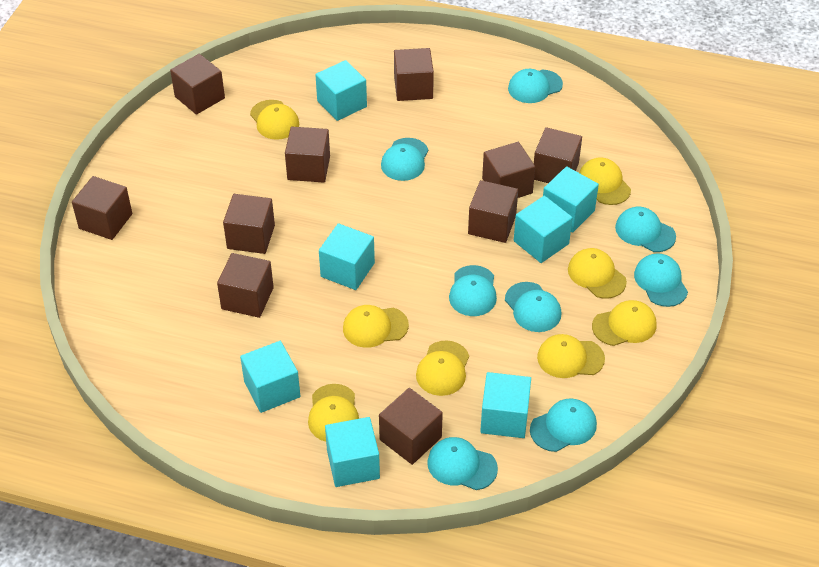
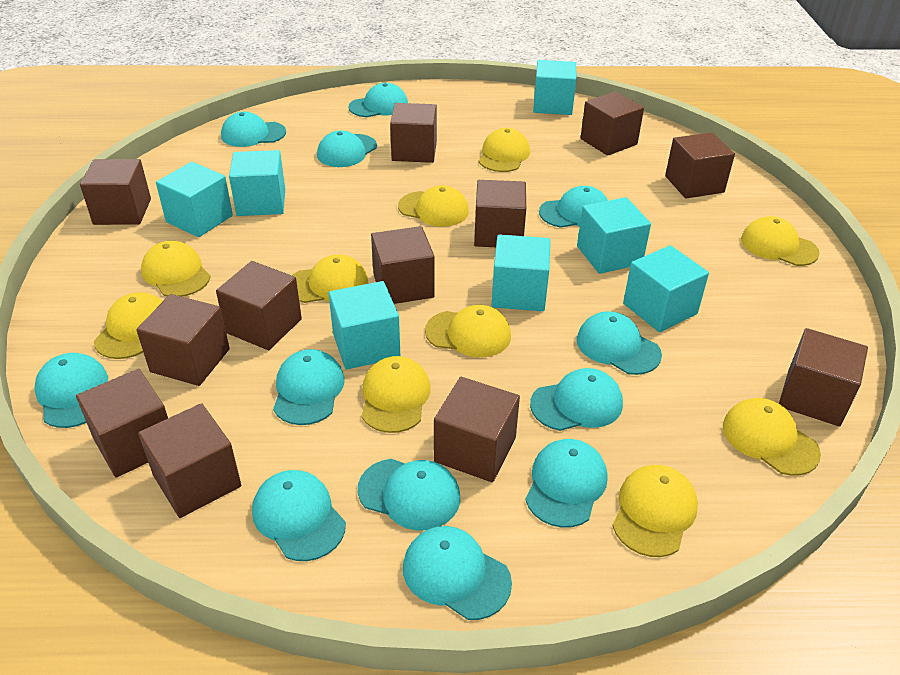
brown cube: [72,176,132,240] [170,54,225,115] [217,253,274,318] [223,194,275,254] [285,127,330,183] [379,388,443,465] [394,48,434,101] [468,180,518,243] [482,142,535,198] [534,127,582,183] = 10 -> [76,369,168,478] [80,159,151,225] [136,294,230,386] [138,403,241,518] [216,261,302,350] [371,226,435,304] [390,103,437,163] [434,377,520,482] [474,180,526,247] [580,91,644,156] [665,132,735,198] [779,328,868,427] = 12
turquoise cap: [381,138,428,181] [427,437,498,490] [449,265,497,316] [505,282,562,332] [508,69,563,103] [530,398,597,452] [615,207,676,252] [634,253,688,307] = 8 -> [34,353,108,428] [221,112,286,147] [252,470,346,561] [273,349,344,425] [317,130,377,167] [348,83,408,117] [358,459,460,531] [403,526,512,620] [525,439,607,528] [530,368,623,431] [539,186,608,228] [577,311,662,375] = 12
yellow cap: [250,100,299,140] [308,384,359,442] [343,305,409,348] [416,340,469,396] [537,334,605,378] [568,248,627,299] [579,157,631,205] [592,300,657,346] = 8 -> [94,292,163,359] [141,241,211,297] [292,254,368,303] [361,356,431,433] [398,185,469,227] [425,305,511,358] [479,128,530,172] [612,465,698,557] [723,398,821,476] [741,216,820,266] = 10

